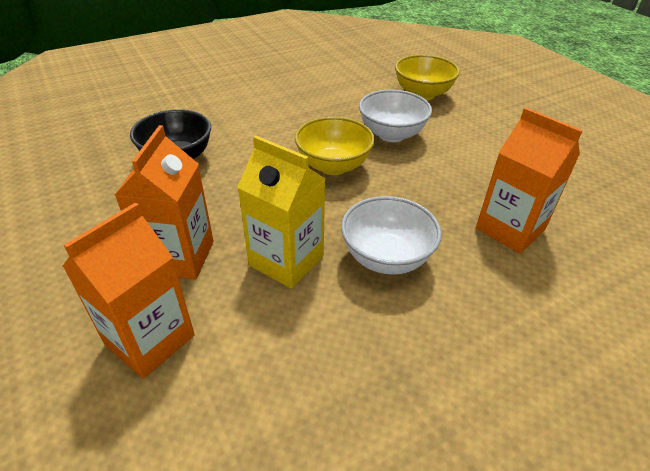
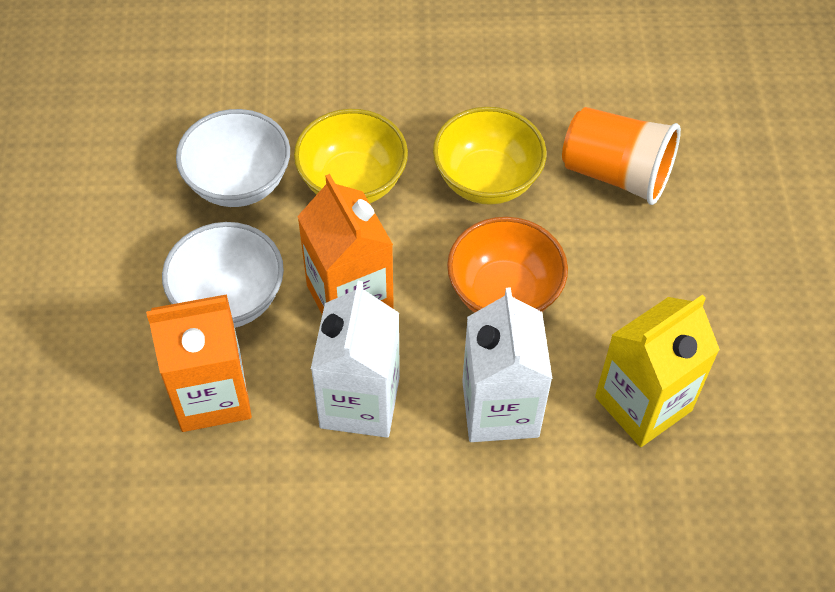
black bowl: [130,109,211,159] = 1 -> none = 0
orange bowl: none = 0 -> [447,217,568,313] = 1
orange carton: [63,202,195,379] [115,125,214,279] [476,107,583,254] = 3 -> [146,294,252,432] [297,174,394,314] = 2
orange cup: none = 0 -> [562,107,681,205] = 1
white carton: none = 0 -> [311,281,400,438] [462,287,552,442] = 2

